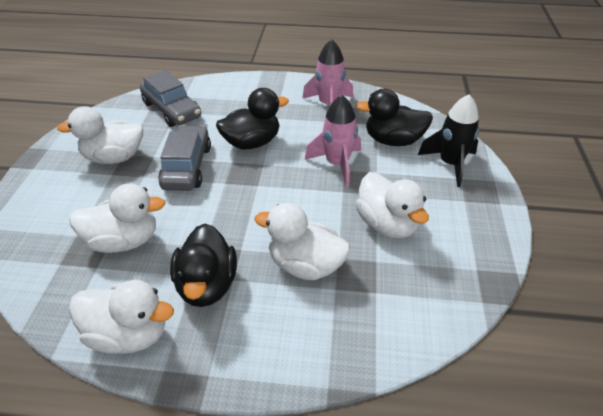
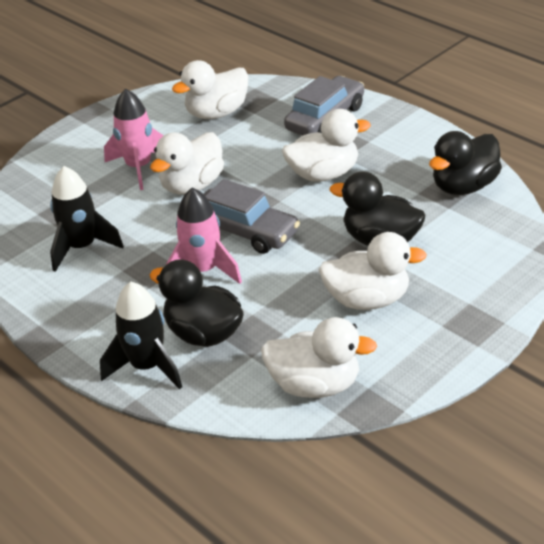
black rocket: [418,94,479,187] = 1 -> [50,166,124,272] [100,282,182,390] = 2

